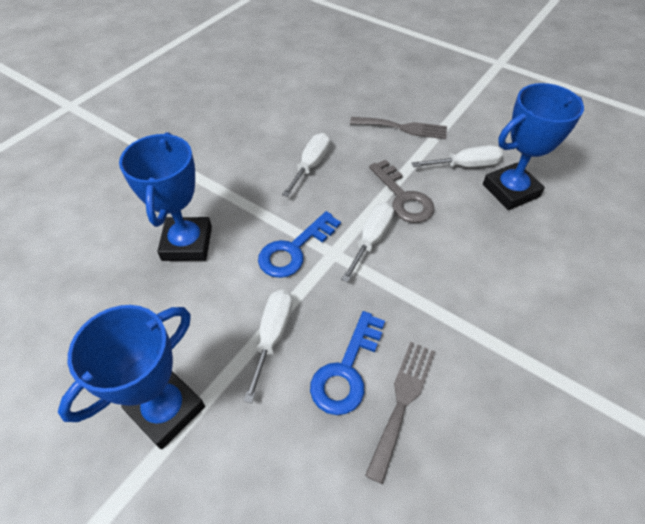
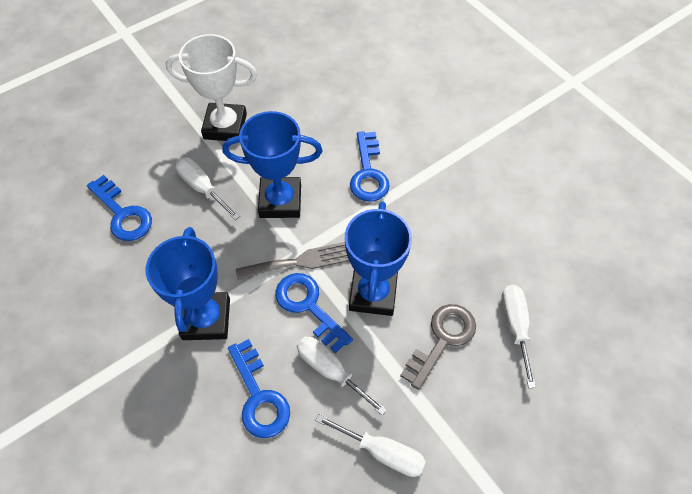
blue key: [258,211,341,278] [310,311,385,415] = 2 -> [87,175,152,241] [228,339,290,438] [275,273,353,353] [350,131,390,202] = 4
grey fork: [350,117,447,139] [365,342,435,484] = 2 -> [236,242,349,280] = 1
white trophy: none = 0 -> [166,34,257,141] = 1

